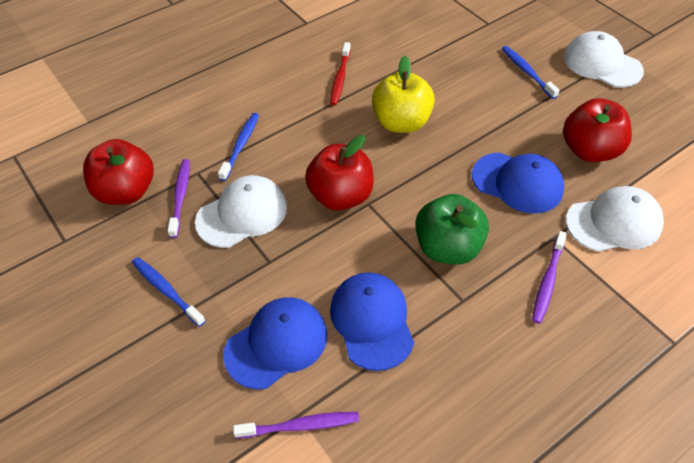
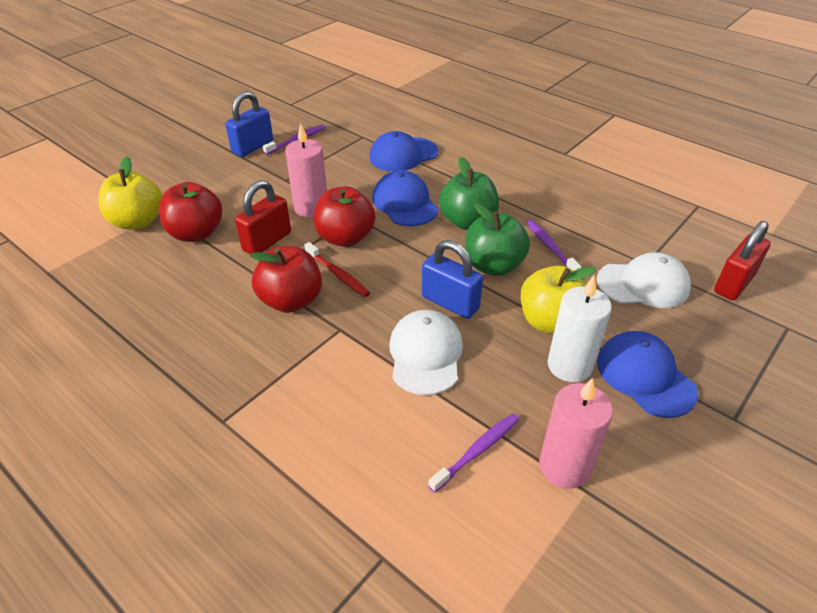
blue padlock: none = 0 -> [225,91,273,157] [422,240,483,319] = 2
blue toothbrush: [132,257,205,327] [218,113,259,181] [502,46,560,99] = 3 -> none = 0
green apple: [415,194,489,264] = 1 -> [439,157,499,230] [465,203,530,276] = 2
pink candle: none = 0 -> [285,123,327,218] [539,378,613,489] = 2
red padlock: none = 0 -> [235,180,291,254] [714,221,771,300] = 2
white candle: none = 0 -> [547,276,612,382] = 1
white cap: [195,175,287,248] [564,31,644,88] [566,186,664,252] = 3 -> [389,310,463,395] [597,252,691,308] = 2
yellow apple: [372,56,435,133] = 1 -> [99,156,162,230] [521,265,596,334] = 2

